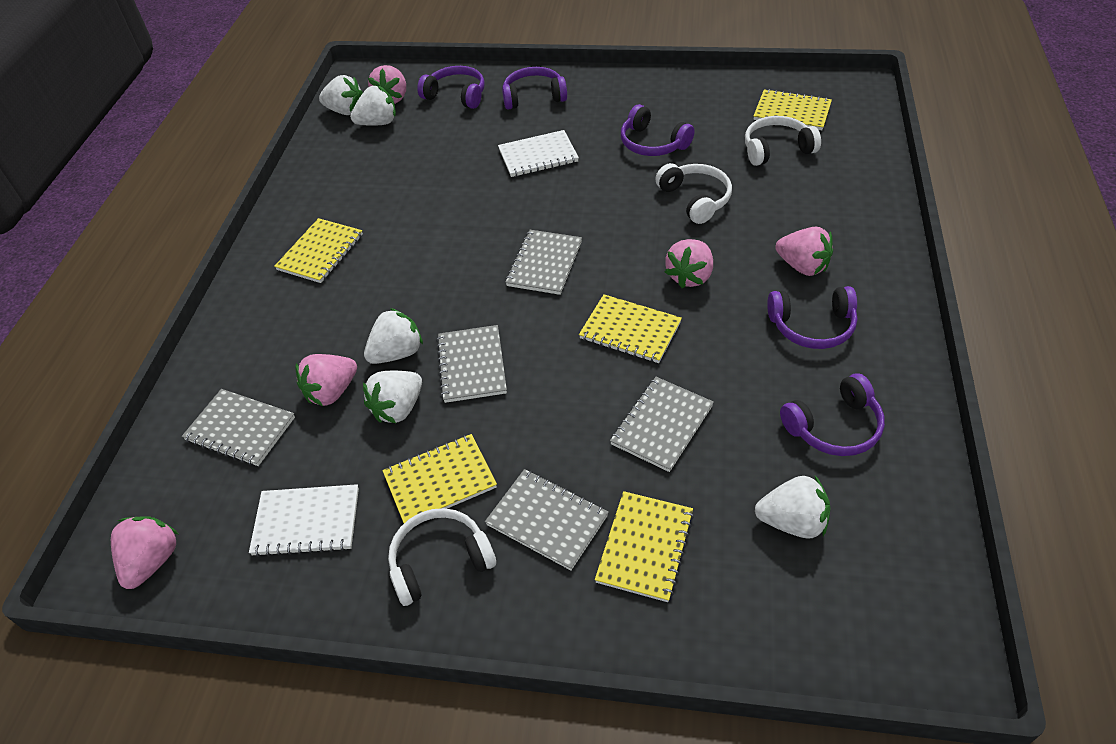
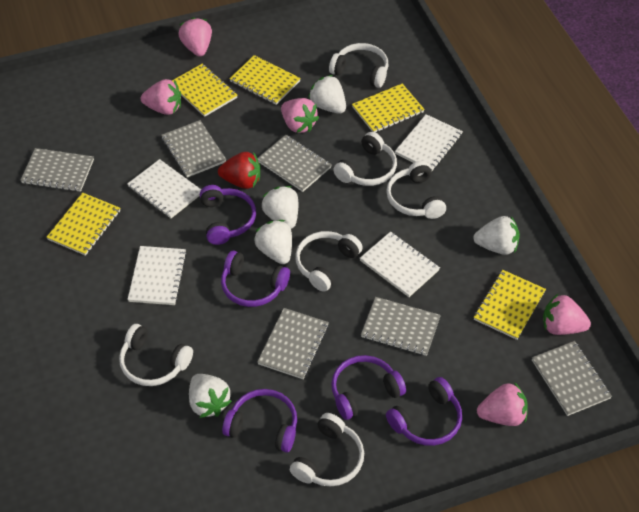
grey notebook: [182,389,295,466] [436,325,507,403] [485,469,608,570] [505,230,582,295] [610,377,714,472] = 5 -> [20,148,94,192] [161,120,226,177] [257,135,332,192] [257,308,329,379] [361,297,441,356] [532,341,612,416] = 6
red strawberry: none = 0 -> [218,152,260,189] = 1
white headphones: [388,508,496,606] [655,163,732,224] [745,116,821,166] = 3 -> [119,324,193,386] [290,413,364,487] [295,231,363,292] [329,43,388,88] [333,132,397,186] [386,161,446,219] = 6
white notebook: [249,484,359,557] [498,130,579,177] = 2 -> [127,159,201,218] [127,246,187,305] [360,232,440,297] [395,114,463,171] = 4

